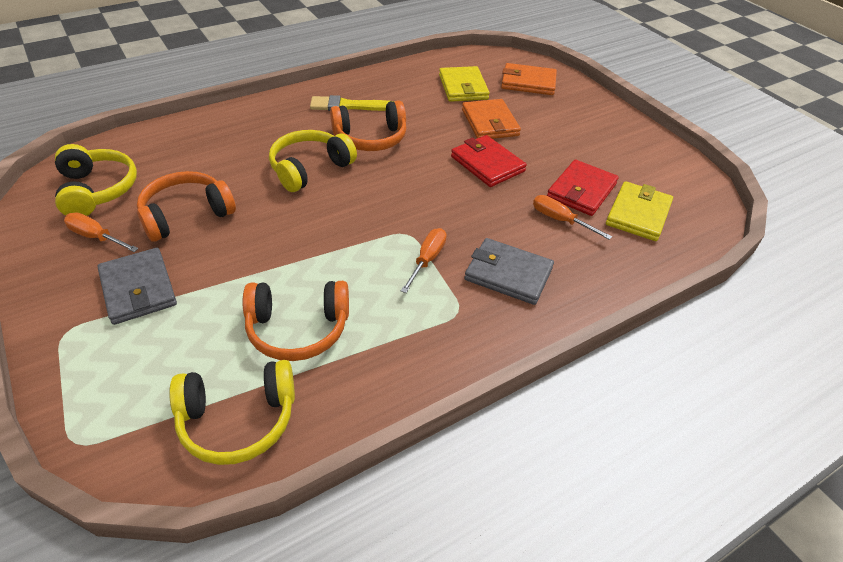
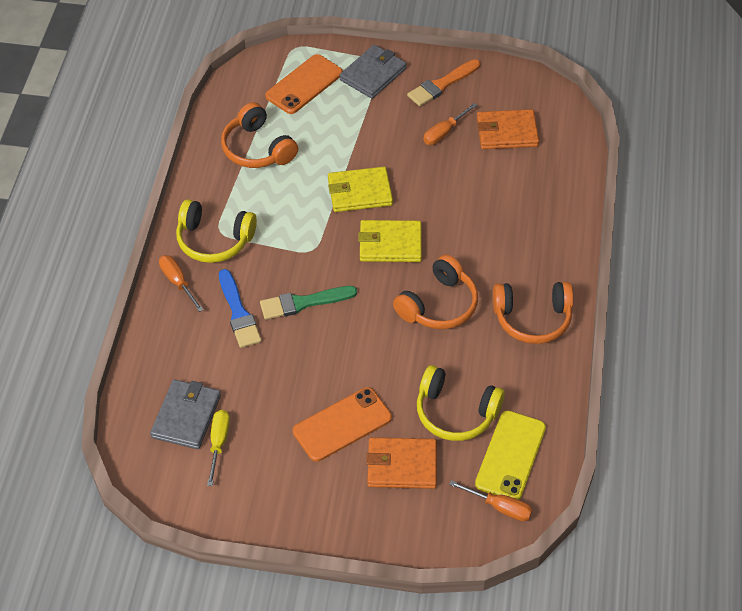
blue brush: none = 0 -> [219,269,262,348] = 1
green brush: none = 0 -> [260,286,357,320] = 1
orange brush: none = 0 -> [407,59,480,106] = 1
orange phone: none = 0 -> [265,54,343,114] [293,387,392,462] = 2
red wallet: [451,135,527,187] [547,160,619,216] = 2 -> none = 0
yellow brush: [310,95,395,111] = 1 -> none = 0
yellow headphones: [55,144,137,216] [169,360,295,465] [269,130,357,192] = 3 -> [176,199,257,263] [417,365,505,441] = 2
yellow phone: none = 0 -> [475,410,546,500] = 1
yellow screwdriver: none = 0 -> [207,410,230,486] = 1

